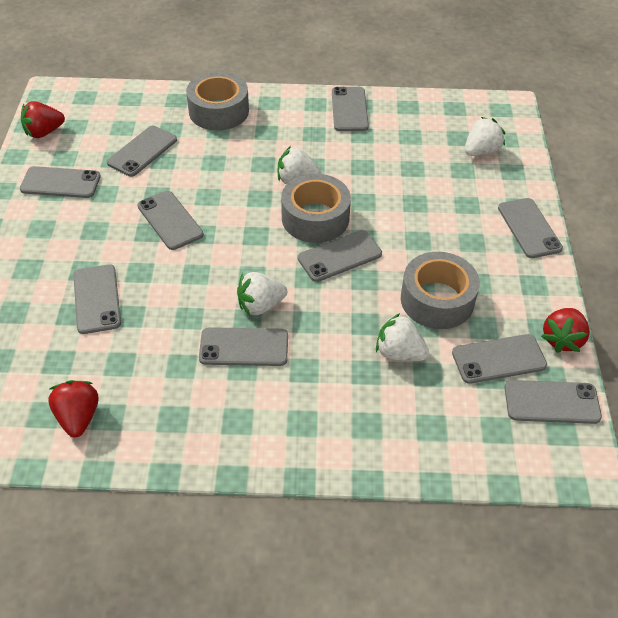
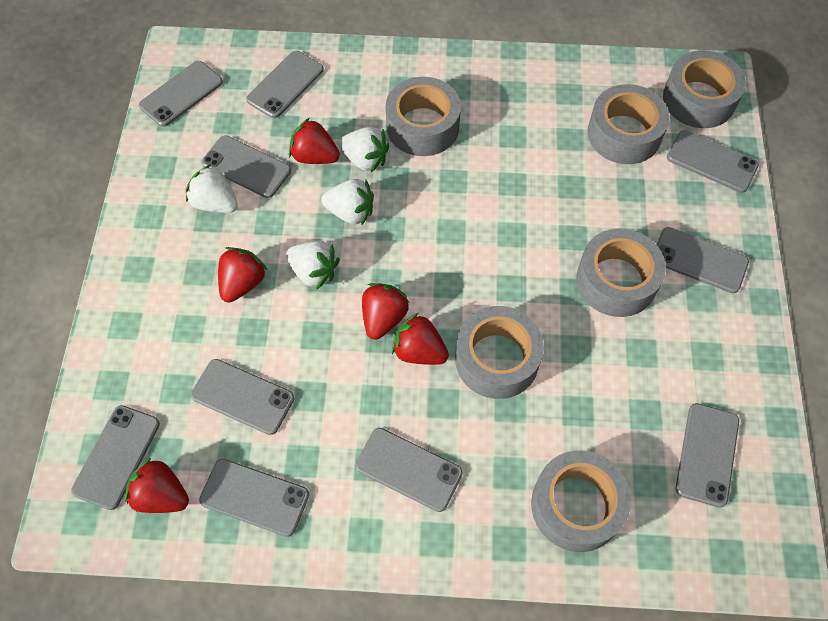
grey tape: [186,72,249,131] [281,174,351,243] [401,252,480,329] = 3 -> [386,77,461,156] [455,306,544,399] [531,450,631,552] [576,228,666,317] [588,84,670,164] [663,50,746,128] = 6
red strawberry: [21,101,65,138] [48,380,98,437] [541,308,590,353] = 3 -> [125,458,189,513] [218,247,267,303] [289,118,340,164] [362,283,410,340] [392,313,449,365] = 5

